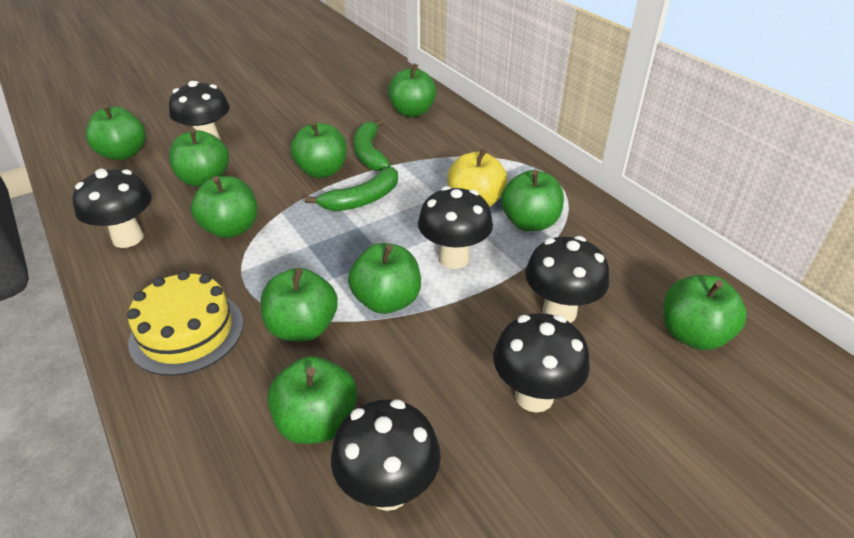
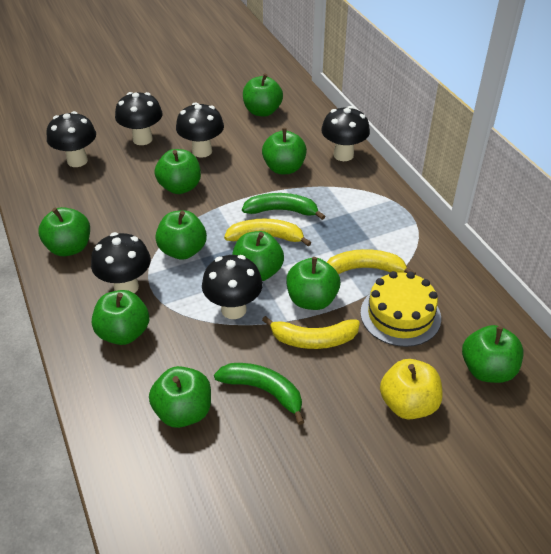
yellow banana: none = 0 -> [224,219,311,246] [262,316,360,349] [327,249,416,274] = 3

